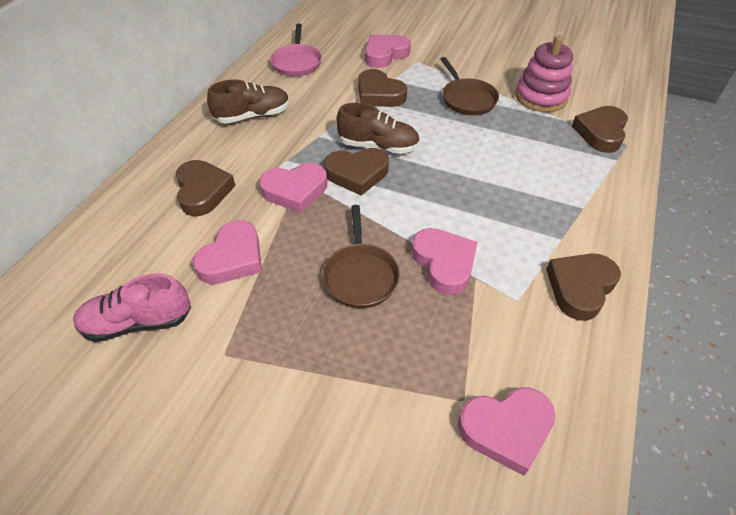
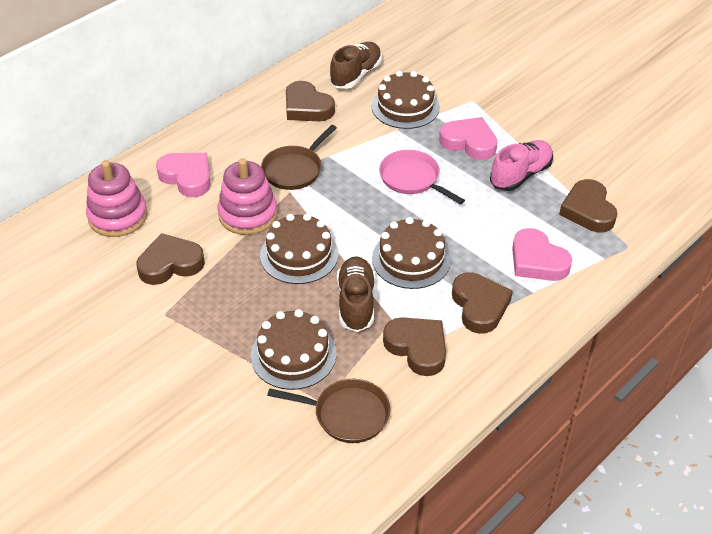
brown cake: none = 0 -> [251,309,336,390] [260,213,339,284] [372,71,440,129] [372,217,451,289] = 4
pink heart: [193,220,262,284] [259,163,327,213] [365,35,411,68] [411,228,478,295] [458,387,556,476] = 5 -> [156,153,211,197] [439,117,497,160] [512,228,572,281] = 3
pink stacking toy: [515,35,573,112] = 1 -> [86,160,148,237] [218,158,278,235] = 2

